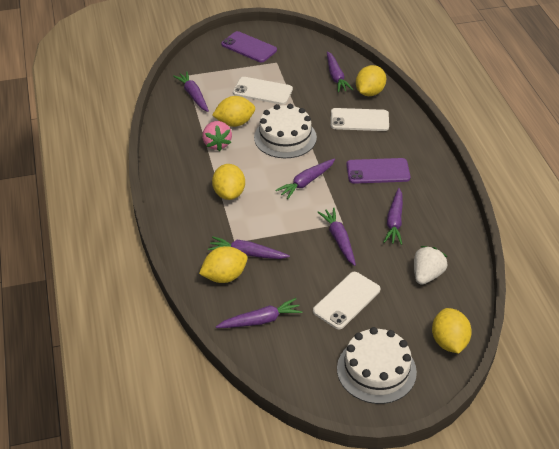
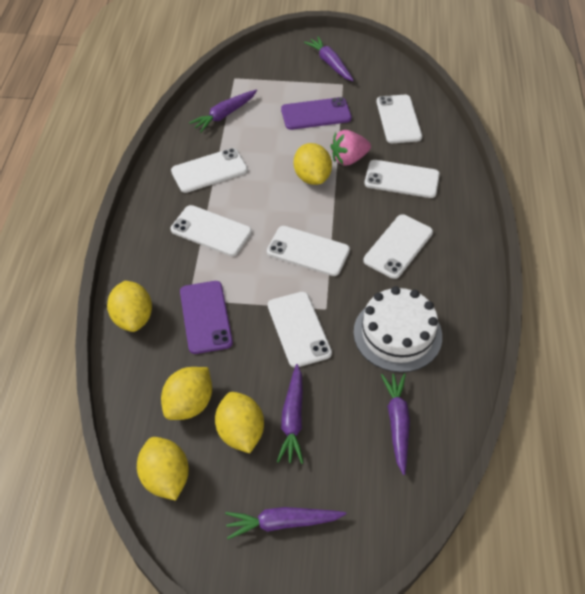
purple carrot: [173,71,209,112] [208,236,290,259] [216,298,303,328] [275,158,335,199] [318,208,356,266] [327,51,353,92] [384,188,403,245] = 7 -> [189,90,257,132] [225,507,346,539] [277,364,303,464] [304,37,354,81] [381,373,410,475] = 5
white cake: [254,104,317,158] [337,327,417,404] = 2 -> [353,286,442,372] = 1
white phone: [233,77,293,105] [313,272,380,329] [331,108,389,131] = 3 -> [171,148,248,193] [171,205,252,256] [267,226,350,276] [268,292,332,368] [363,214,433,279] [365,160,440,198] [376,95,422,143] = 7
white strawberry: [414,246,448,285] = 1 -> none = 0

